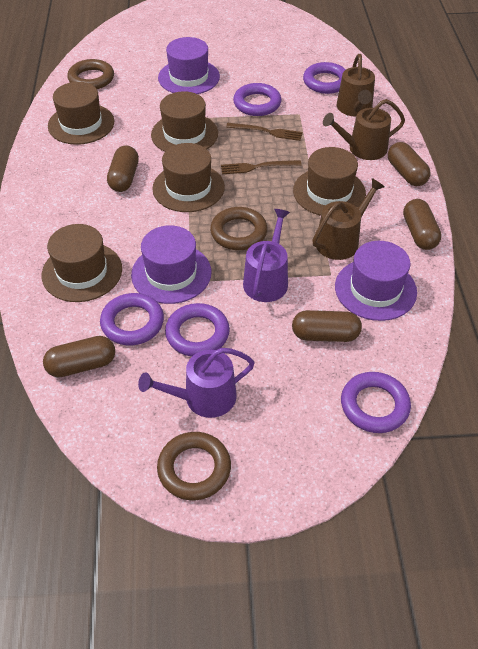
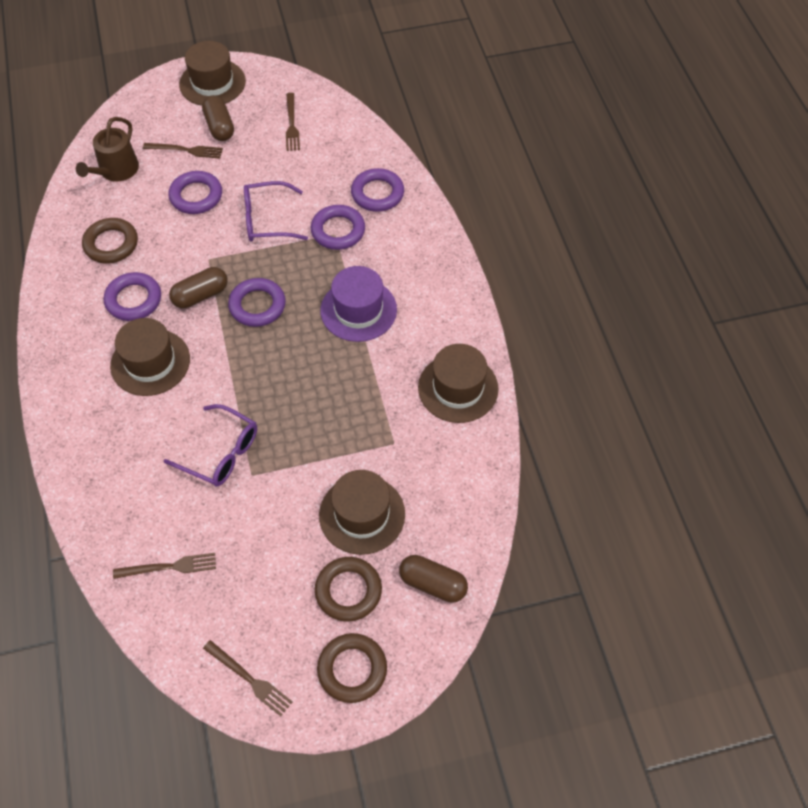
brown capsule: [43,336,115,377] [107,145,139,192] [292,310,362,342] [388,142,431,186] [403,199,442,250] = 5 -> [169,267,228,308] [202,95,234,141] [399,555,468,603] = 3
brown fork: [221,160,302,174] [226,123,303,141] = 2 -> [113,553,216,579] [143,143,223,159] [203,640,293,716] [286,93,300,151] = 4
brown hat: [42,224,122,302] [48,82,114,145] [151,91,218,152] [152,143,225,212] [293,147,366,216] = 5 -> [110,318,190,396] [179,41,246,106] [319,470,405,555] [418,344,499,423] = 4
brown watering can: [312,178,385,260] [323,99,405,160] [337,54,375,117] = 3 -> [76,117,139,182] = 1
purple glasses: none = 0 -> [164,404,257,486] [244,181,308,242] = 2
purple hat: [131,225,211,304] [158,37,220,94] [335,241,417,321] = 3 -> [320,266,397,342] = 1
purple watering can: [138,348,255,418] [243,209,290,302] = 2 -> none = 0

